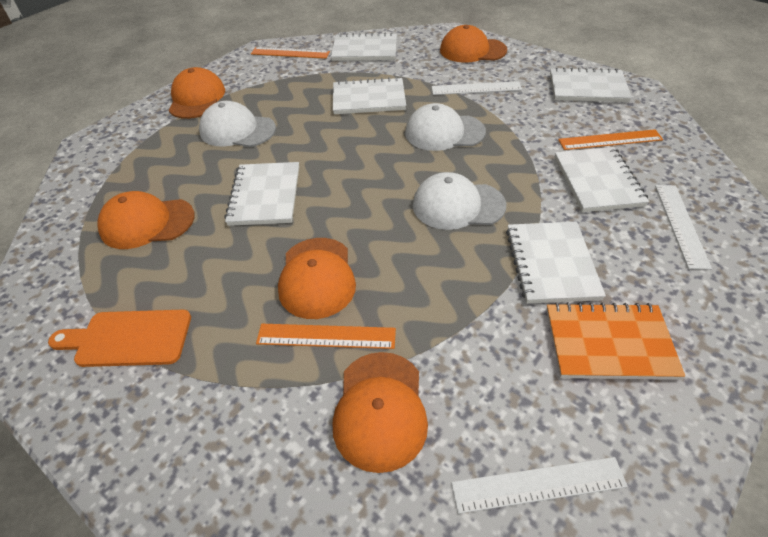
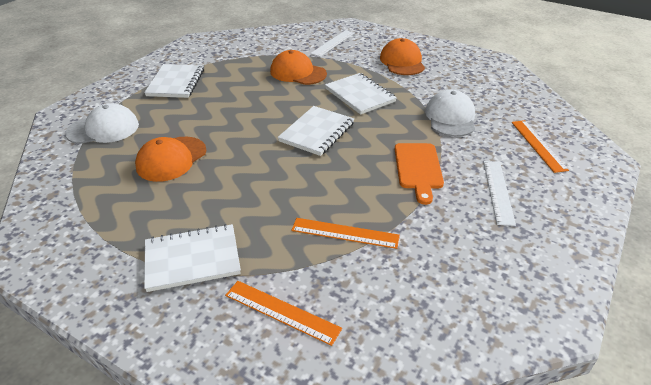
orange cap: [97,191,195,249] [169,67,225,119] [278,238,356,319] [333,352,428,473] [440,25,507,63] = 5 -> [135,137,206,182] [270,50,327,85] [380,38,425,75] = 3
orange notebook: [546,302,685,380] = 1 -> none = 0
white cap: [199,101,276,147] [405,103,486,151] [413,172,506,230] = 3 -> [65,103,139,144] [425,90,475,137] = 2
white notebook: [224,162,299,226] [331,32,397,61] [333,77,406,114] [506,221,606,304] [550,67,632,102] [555,147,649,212] = 6 -> [144,64,204,98] [144,224,241,292] [278,106,354,156] [325,73,397,115] = 4
white ruler: [432,81,522,95] [451,457,628,514] [655,185,712,270] = 3 -> [310,30,355,57] [484,161,516,226] = 2

